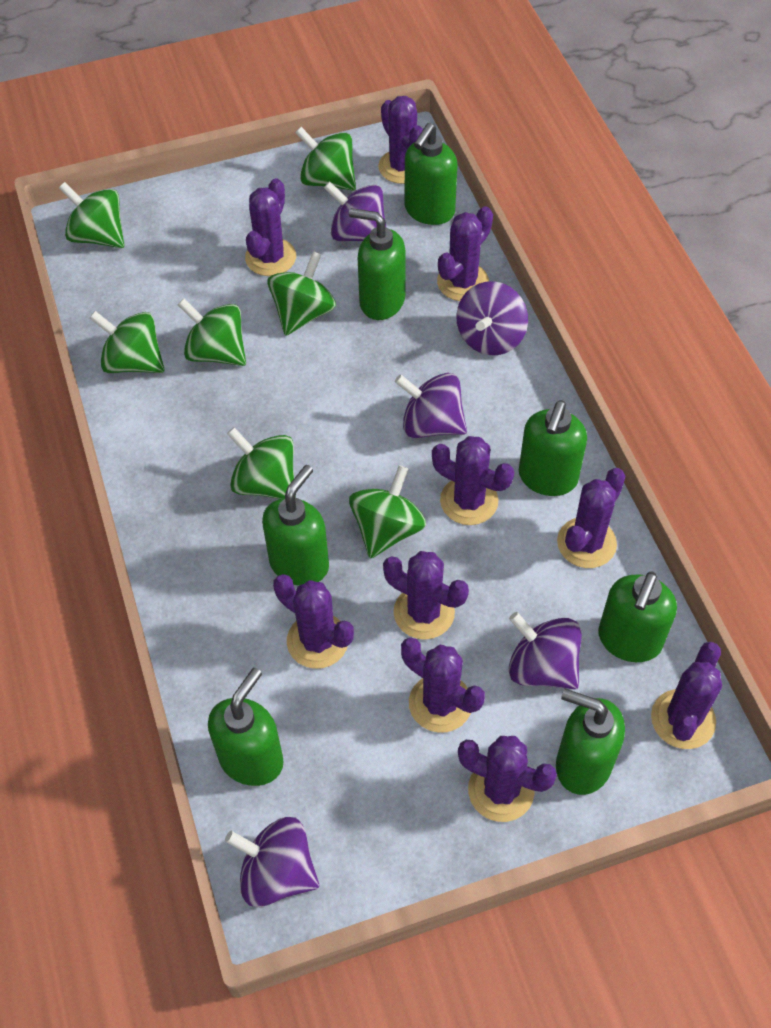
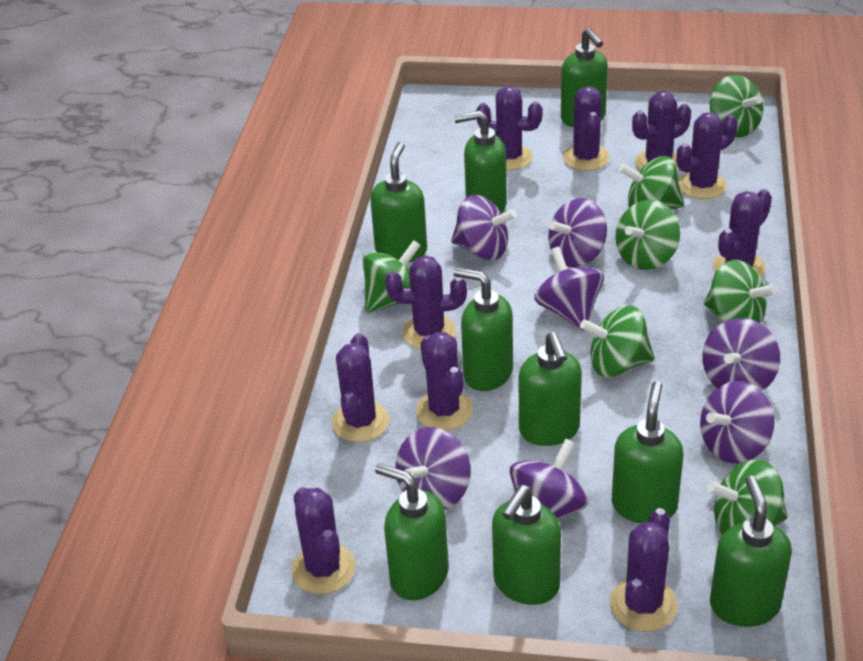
green soap dispenser: [208,668,284,786] [262,465,329,586] [349,208,406,320] [405,123,458,225] [519,400,587,496] [556,689,625,795] [598,571,677,662] = 7 -> [370,142,427,262] [375,463,449,600] [453,267,513,391] [454,110,507,213] [492,485,561,605] [519,332,582,446] [561,28,608,127] [612,381,683,523] [710,476,792,627] = 9
purple spinning top: [225,817,319,907] [324,181,386,241] [395,373,467,438] [456,281,528,355] [509,612,582,690] = 5 -> [395,427,471,510] [451,195,517,260] [510,438,588,519] [534,247,604,330] [548,198,607,267] [700,381,775,464] [702,318,780,391] = 7

